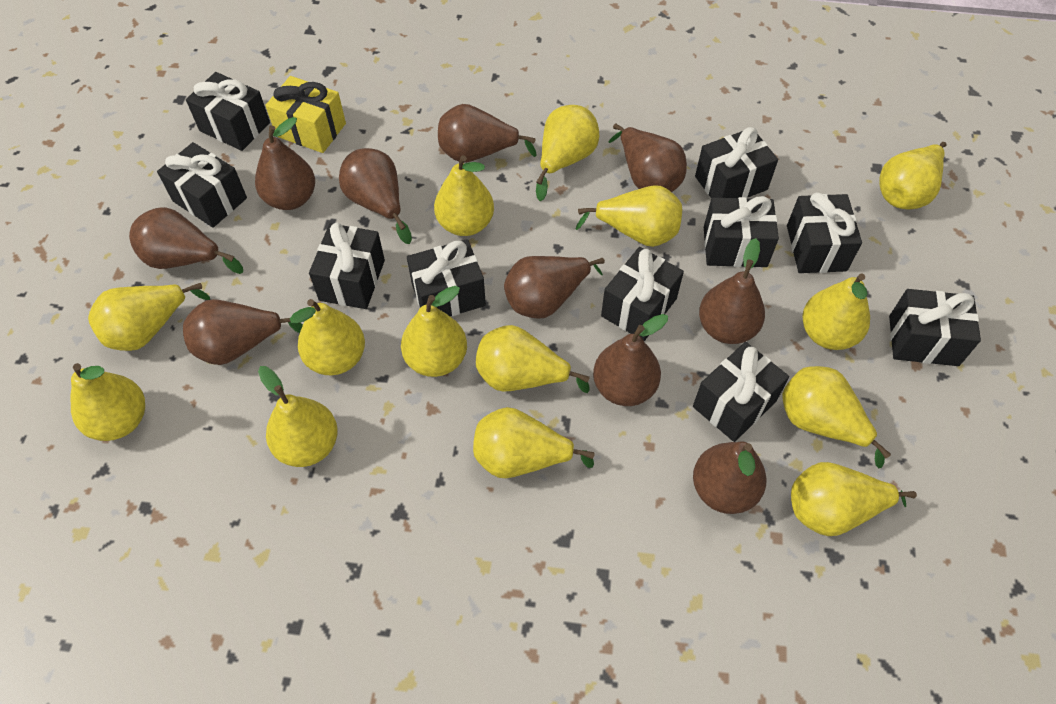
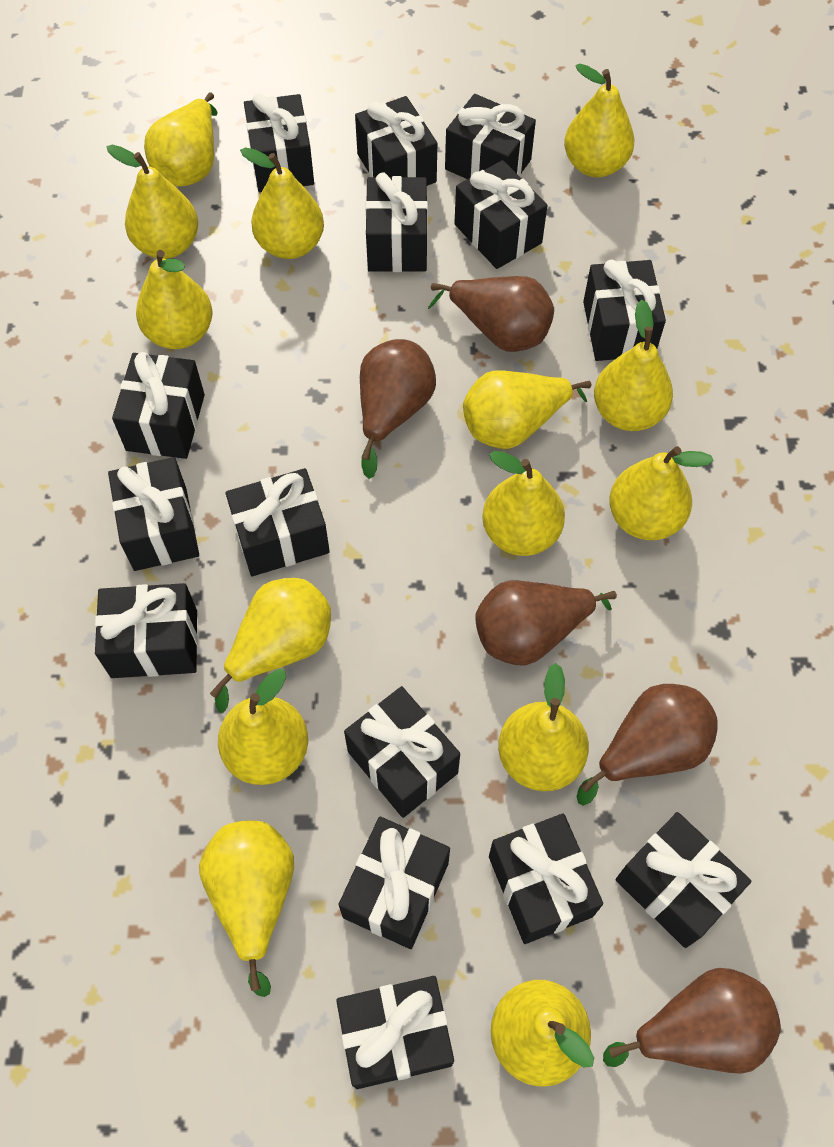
black gift: [157,142,247,228] [186,72,270,151] [309,223,385,309] [407,239,486,316] [601,247,684,341] [693,342,789,442] [695,127,778,198] [704,196,779,267] [787,192,862,273] [889,289,981,366] = 10 -> [95,583,198,678] [108,457,199,571] [112,352,205,459] [225,468,330,576] [244,93,314,192] [336,976,454,1089] [339,817,450,949] [344,686,460,818] [355,96,437,186] [365,172,428,272] [445,94,536,179] [454,160,547,269] [489,813,603,944] [583,260,666,361] [616,812,751,948] = 15
brown pear: [129,207,243,274] [183,299,303,365] [255,117,315,210] [339,148,412,244] [438,104,537,162] [504,256,605,319] [593,314,668,406] [609,124,687,192] [693,441,766,514] [699,238,765,344] = 10 -> [360,339,436,479] [428,276,554,352] [475,581,617,666] [577,684,718,806] [603,968,781,1074] = 5
yellow gift: [265,76,346,153] = 1 -> none = 0

